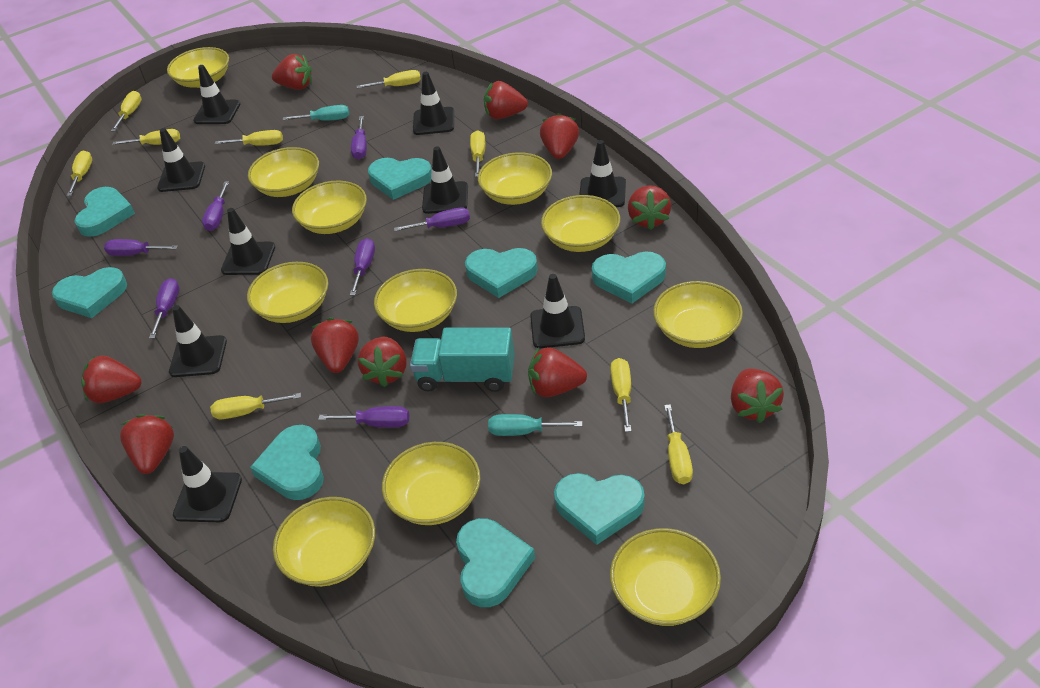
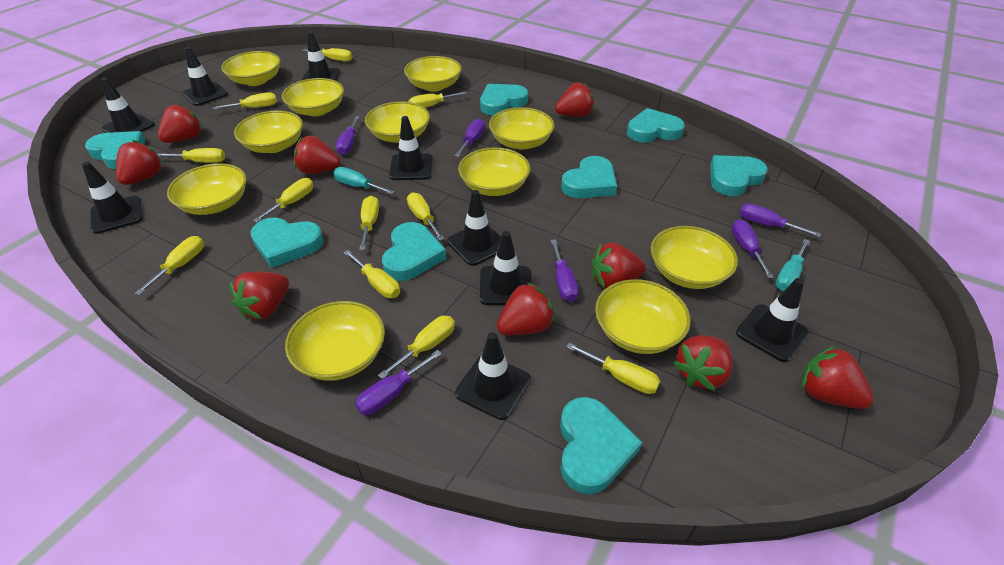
purple screwdriver: [104,239,178,256] [149,278,179,339] [202,181,229,231] [318,406,409,427] [350,238,375,296] [351,116,367,160] [394,207,470,231] = 7 -> [336,116,360,155] [355,350,442,415] [455,119,485,157] [551,239,579,302] [732,219,774,278] [740,203,821,237] = 6
red strawberry: [81,356,141,403] [120,414,174,474] [272,54,312,90] [311,318,359,373] [358,337,406,387] [484,81,528,119] [528,347,587,397] [540,113,579,159] [628,185,671,230] [731,369,784,423] = 10 -> [116,140,163,185] [158,103,202,143] [230,272,289,320] [294,135,340,174] [497,282,555,335] [555,82,595,117] [591,242,646,289] [673,335,733,391] [802,346,874,409] = 9
turquoise truck: [410,327,515,392] = 1 -> none = 0
yellow screwdriver: [67,151,92,196] [111,91,142,131] [112,129,180,145] [210,393,301,419] [215,130,283,146] [357,70,421,89] [470,130,485,177] [610,358,631,432] [664,404,693,484] = 9 -> [135,236,204,295] [157,148,225,163] [213,92,277,110] [253,178,314,222] [302,48,353,62] [344,250,400,298] [359,196,379,250] [378,316,455,379] [407,192,444,241] [409,92,467,108] [566,343,660,394] = 11

